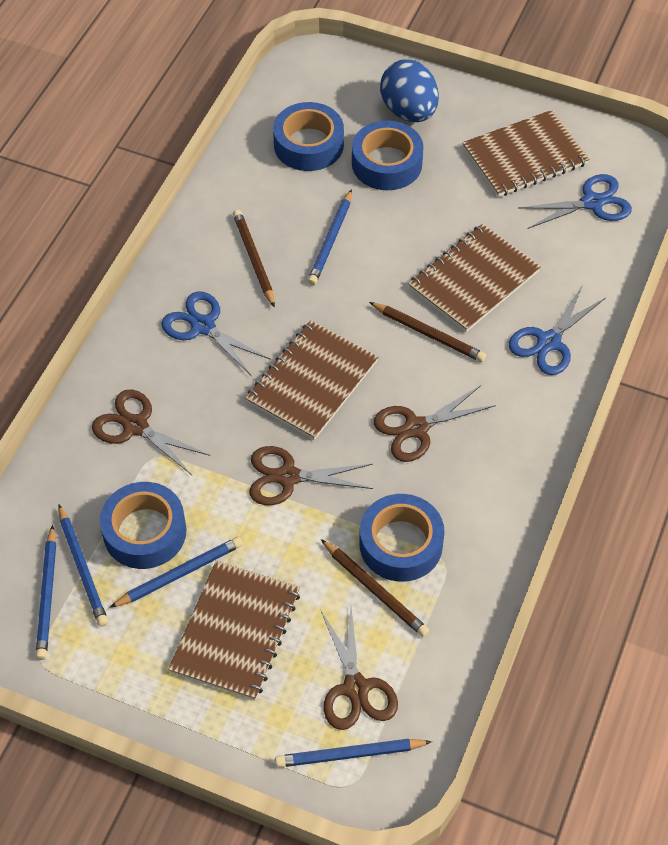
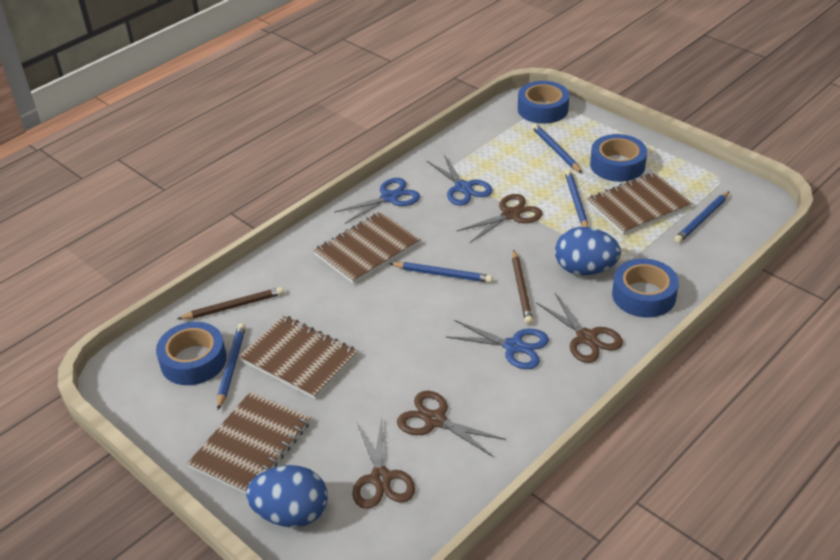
blue egg: [380,59,439,122] = 1 -> [246,465,328,527] [555,227,621,275] = 2
brown pencil: [233,210,275,308] [321,539,430,637] [369,302,486,362] = 3 -> [177,287,284,319] [512,250,533,325] = 2

